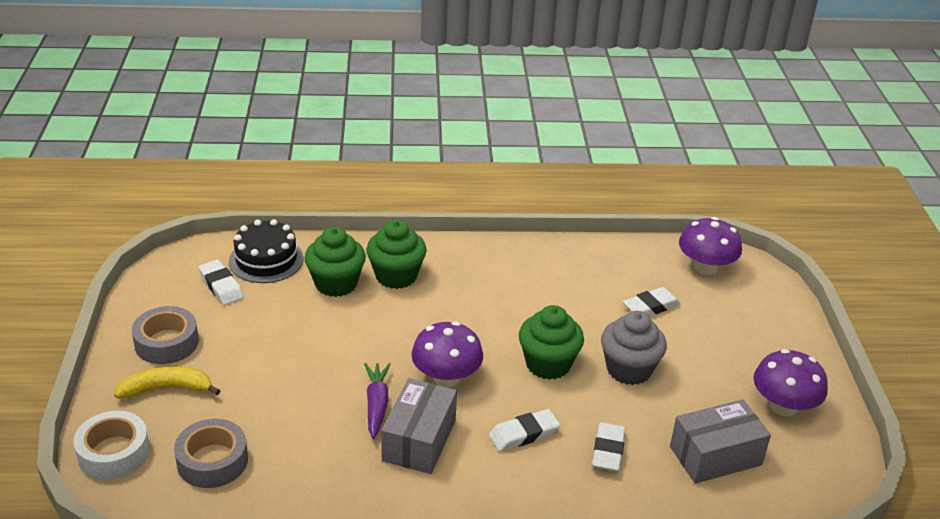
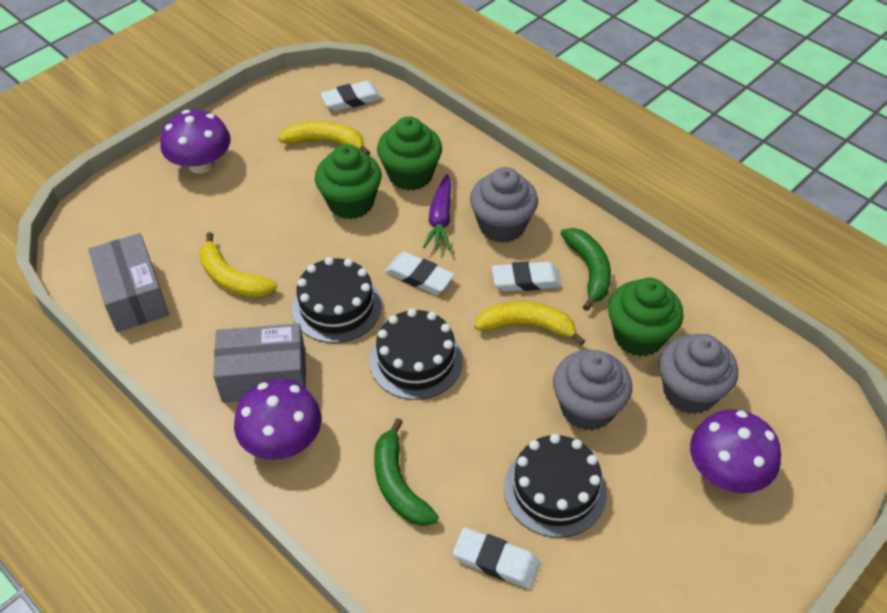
black cake: [229,219,304,283] = 1 -> [292,257,382,343] [369,308,463,400] [504,434,607,538] = 3
green banana: none = 0 -> [374,418,439,526] [560,228,611,311] = 2
grey cupcake: [601,311,667,385] = 1 -> [470,167,538,243] [553,350,633,431] [659,334,738,414] = 3
grey tape: [132,306,199,364] [174,419,248,488] = 2 -> none = 0
white tape: [73,411,150,480] = 1 -> none = 0
yellow banana: [114,366,220,398] = 1 -> [199,232,277,297] [278,121,370,155] [474,302,585,345] = 3

